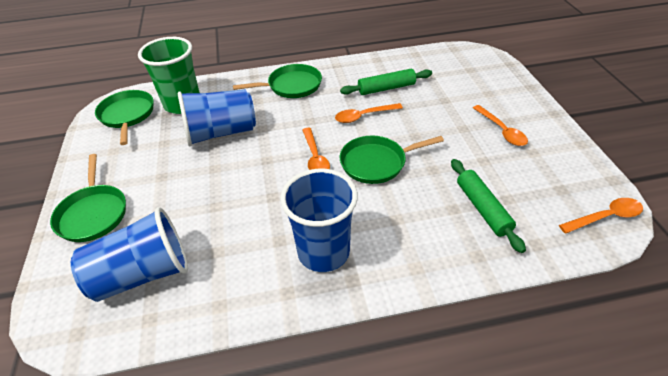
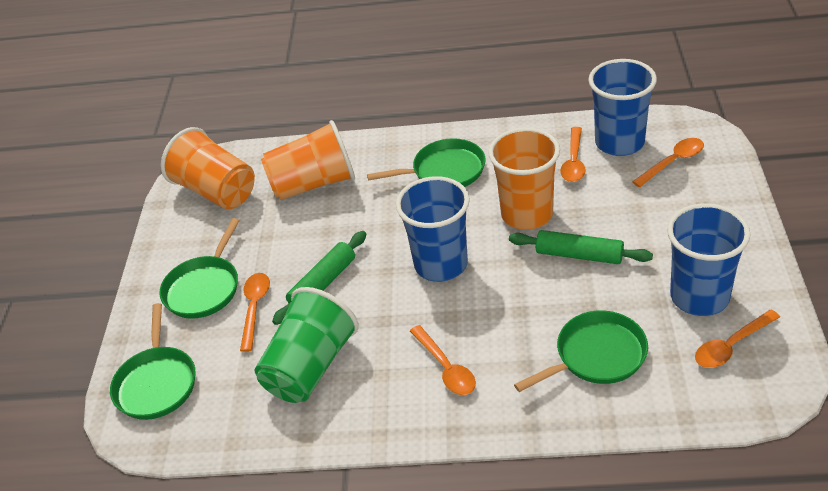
orange cup: none = 0 -> [161,127,255,209] [261,120,355,200] [488,128,560,230] = 3
orange spoon: [302,128,330,170] [335,103,403,123] [473,105,528,146] [559,198,643,234] = 4 -> [240,273,270,352] [410,325,476,395] [560,127,586,182] [632,138,704,187] [695,310,780,368] = 5

